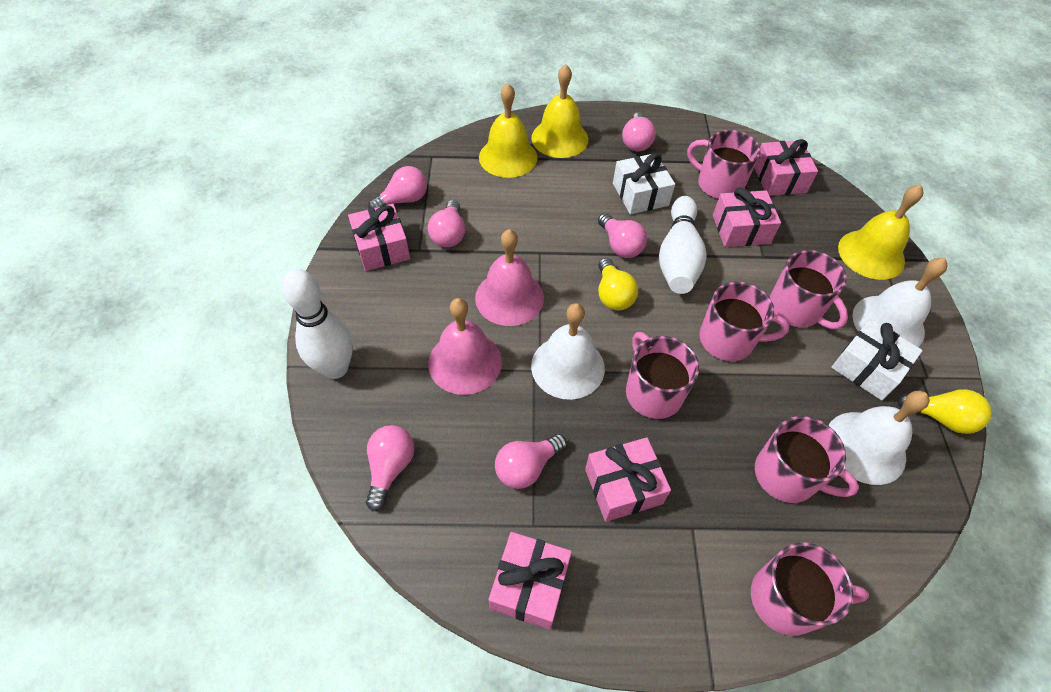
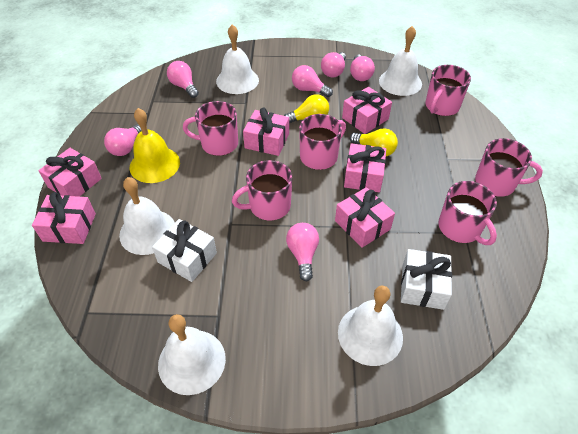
pink bell: [428,298,502,395] [475,229,544,326] = 2 -> none = 0
pink gift: [348,204,410,271] [489,532,572,629] [585,437,671,522] [713,187,781,247] [754,139,818,196] = 5 -> [32,192,96,244] [38,148,102,197] [243,108,289,156] [335,187,395,248] [342,87,392,134] [344,143,386,192] = 6
white bell: [531,303,605,400] [829,391,930,485] [853,258,948,347] = 3 -> [119,177,175,255] [158,314,226,395] [216,24,259,94] [338,286,403,366] [379,26,422,96] = 5
white bowling pin: [282,269,353,379] [659,196,706,294] = 2 -> none = 0
yellow bell: [479,83,537,178] [532,64,588,158] [838,185,923,280] = 3 -> [130,108,180,183] = 1

